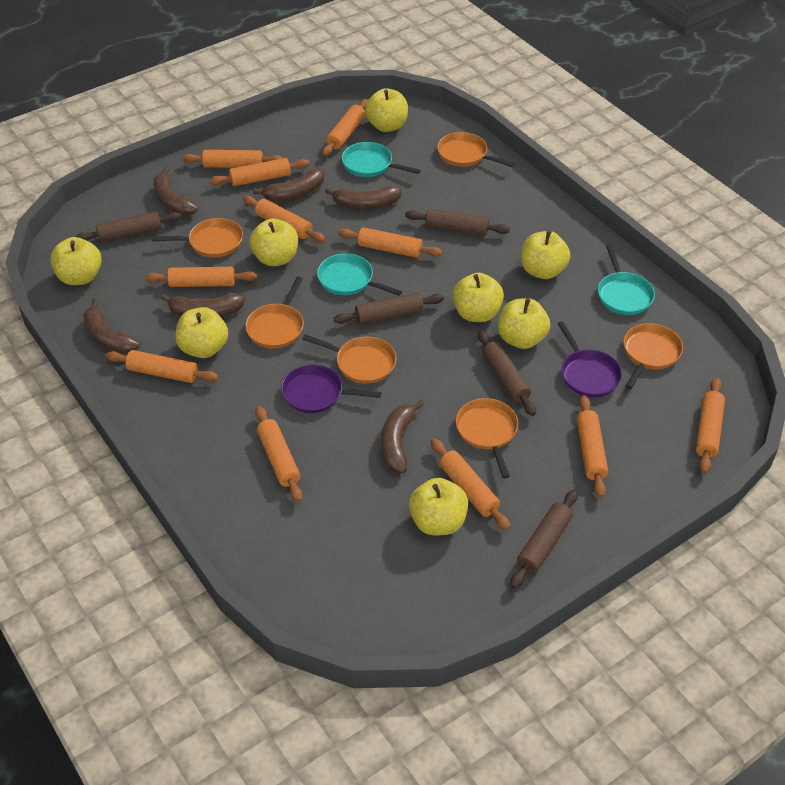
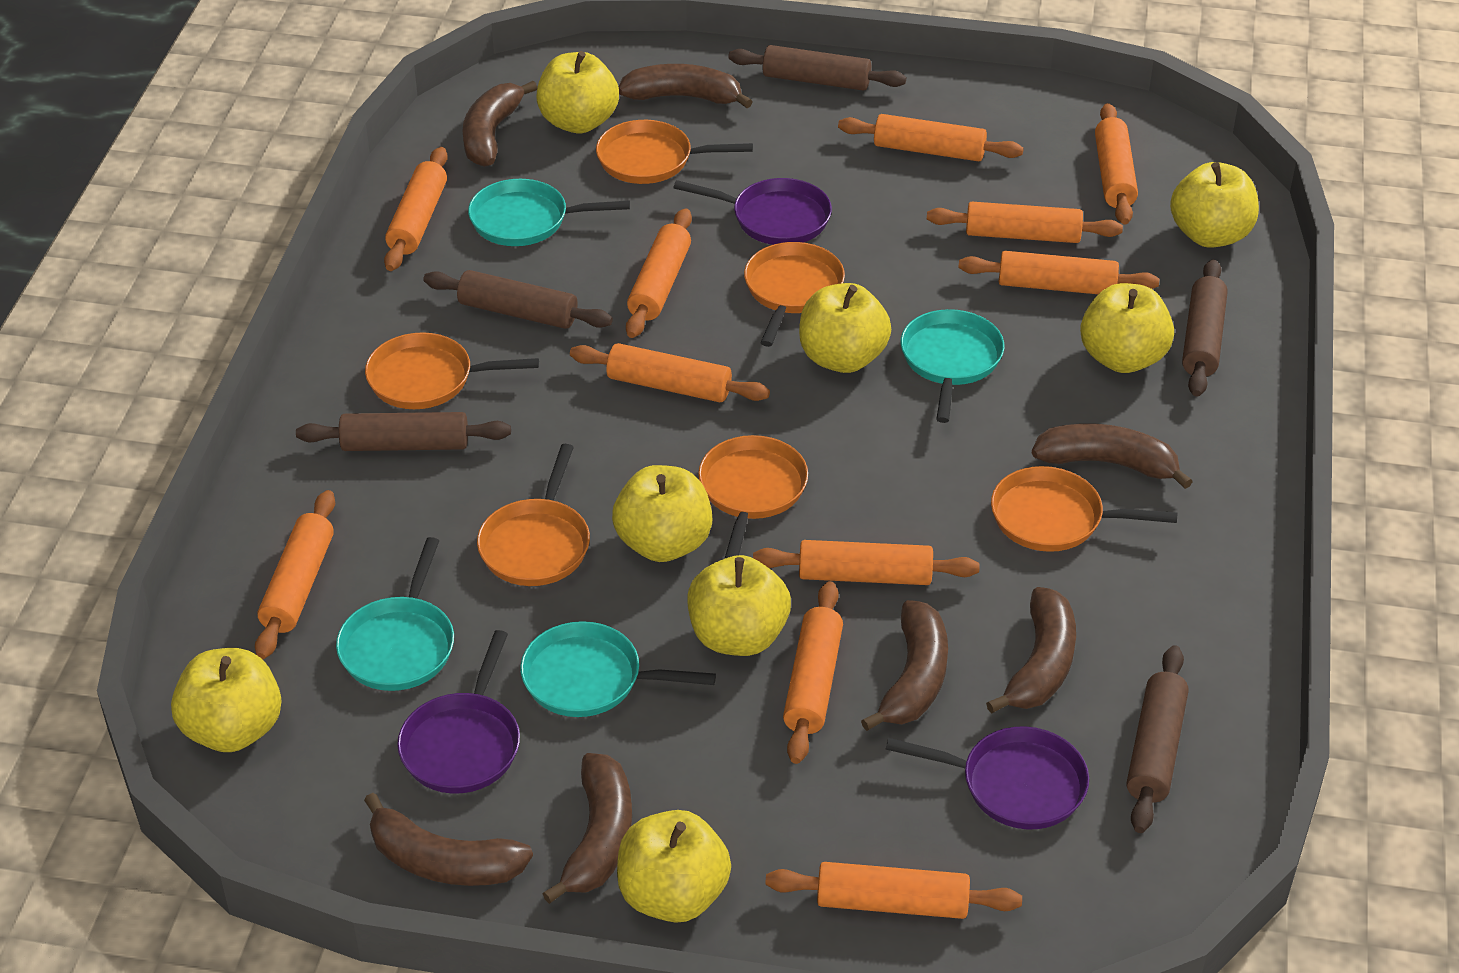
brown banana: [83,299,140,354] [153,167,198,216] [161,293,245,317] [253,168,325,202] [325,186,402,209] [381,400,424,473] = 6 -> [364,793,533,886] [462,81,537,167] [542,753,632,904] [619,64,753,108] [861,600,948,731] [986,587,1076,714] [1032,424,1193,489] = 7
purple pan: [281,364,381,413] [557,321,622,398] = 2 -> [397,630,520,793] [673,178,832,245] [886,727,1089,829] = 3
turquoise pan: [317,253,402,296] [342,142,421,177] [598,244,655,315] = 3 -> [336,537,454,691] [468,179,630,246] [520,621,716,717] [901,309,1005,423] = 4

